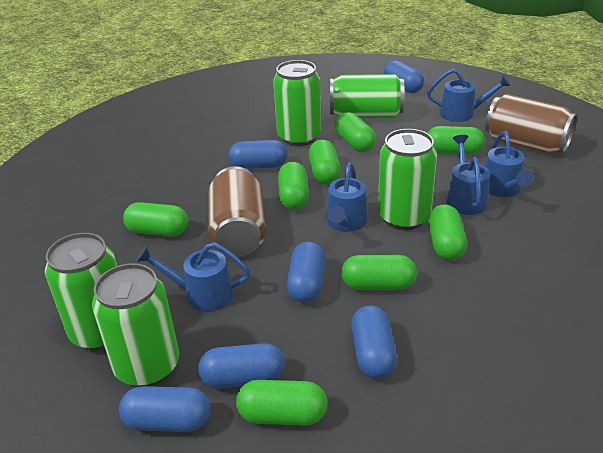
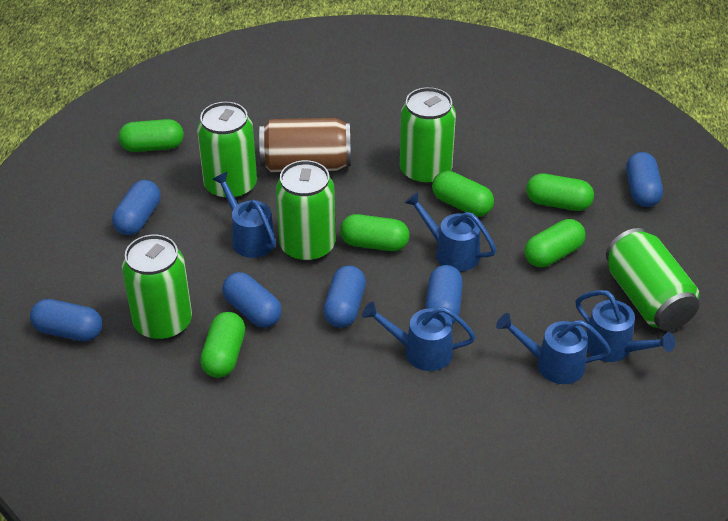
brown can: [209,166,266,256] [485,94,577,154] = 2 -> [259,118,351,172] = 1
green capsule: [123,202,188,236] [236,380,327,426] [278,162,309,210] [308,140,341,185] [335,112,376,152] [341,255,417,290] [428,126,485,154] [428,204,467,260] = 8 -> [119,119,184,152] [200,312,245,378] [340,214,409,251] [432,171,494,217] [525,219,585,267] [526,173,594,211] = 6

